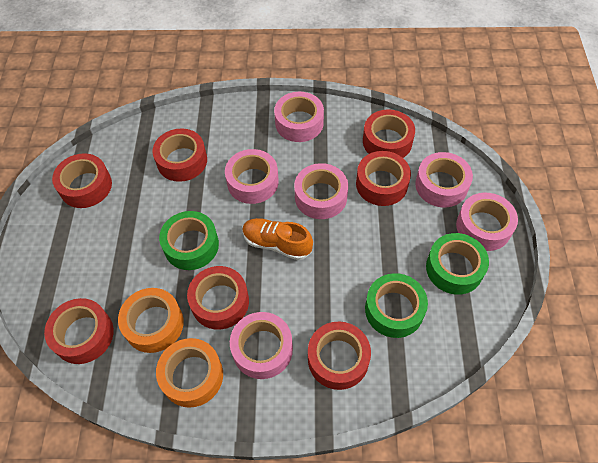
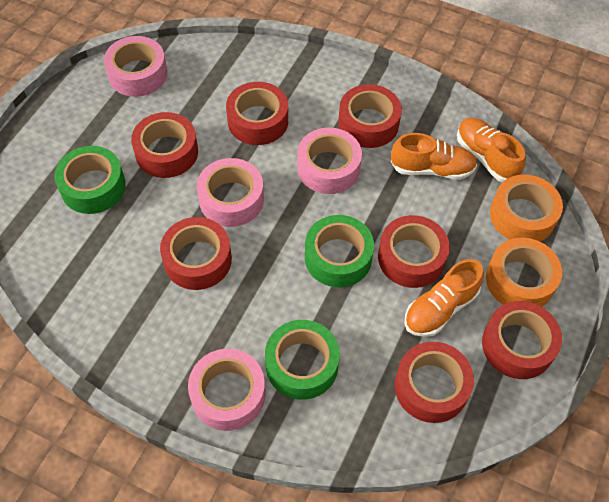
orange shoe: [242,218,313,260] = 1 -> [391,133,477,180] [405,259,484,337] [457,118,526,182] = 3
pink tape: [225,149,279,204] [230,312,293,379] [274,92,324,142] [294,163,348,219] [415,152,473,207] [456,193,518,251] = 6 -> [104,36,167,97] [188,349,266,431] [197,158,264,227] [297,128,362,194] = 4

